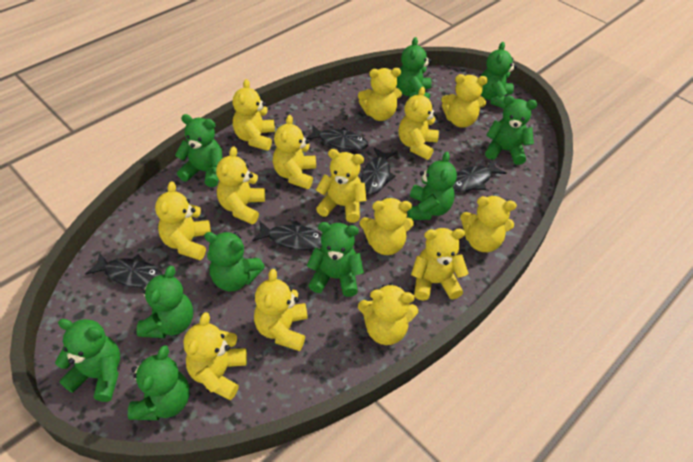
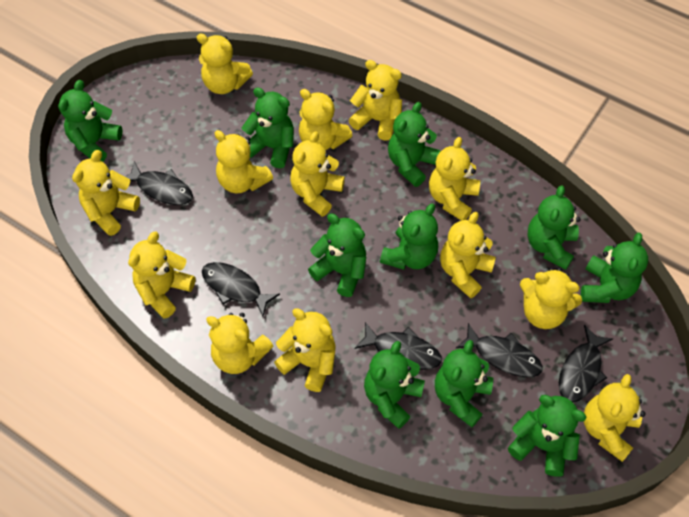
yellow teddy bear: [155,182,211,260] [184,312,247,400] [216,146,265,224] [233,79,275,151] [254,269,308,351] [273,115,316,189] [316,149,366,223] [358,68,402,121] [358,283,418,345] [360,198,414,255] [399,87,439,160] [411,228,469,301] [441,74,488,128] [460,196,517,252] = 14 -> [72,150,140,236] [128,232,195,319] [197,34,253,94] [206,313,273,374] [214,130,273,193] [274,308,336,392] [290,131,345,217] [299,89,353,150] [349,60,402,141] [429,137,480,221] [440,212,496,298] [520,268,582,329] [584,374,645,462] = 13

